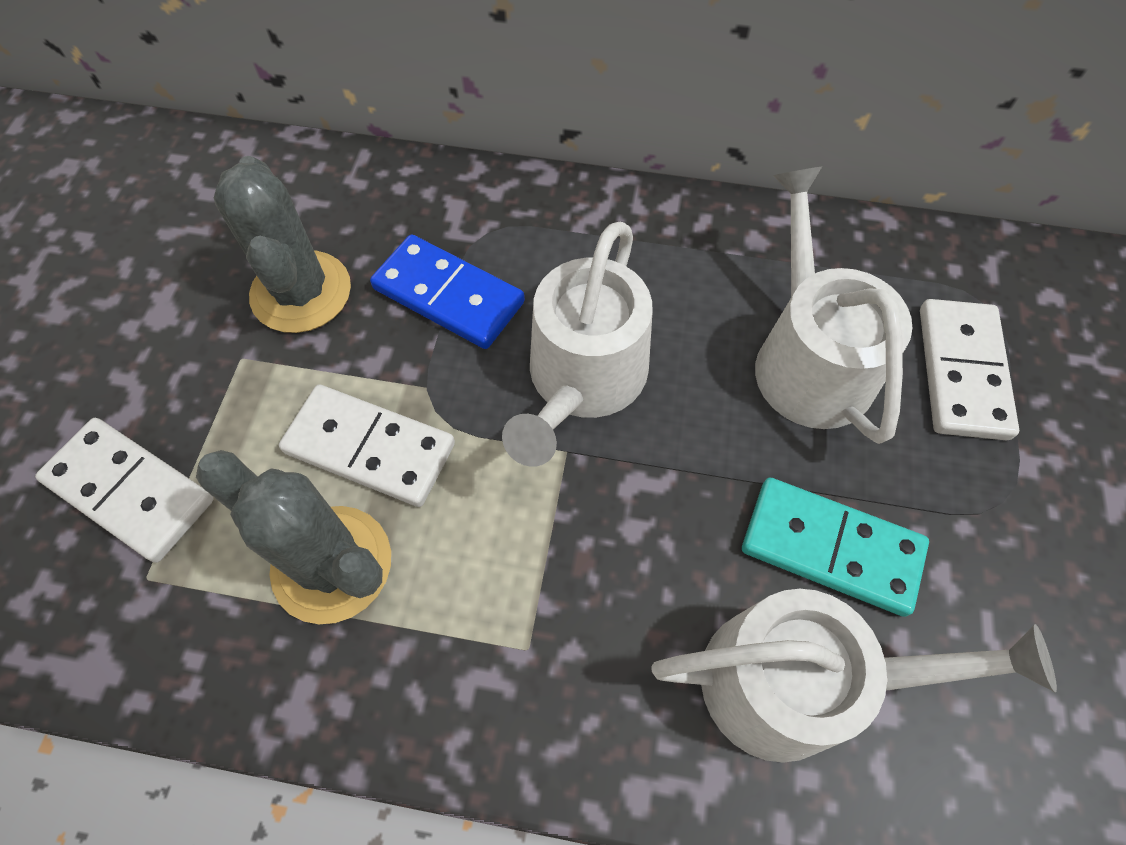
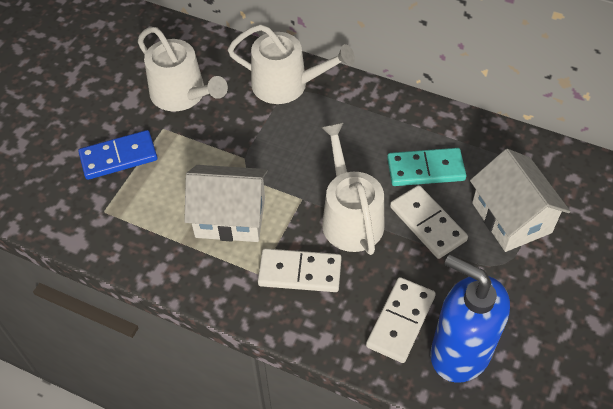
blue soap dispenser: none = 0 -> [430,255,510,383] = 1
grey cactus: [196,450,391,624] [214,156,351,333] = 2 -> none = 0
white house: none = 0 -> [184,165,268,242] [470,149,571,252] = 2

